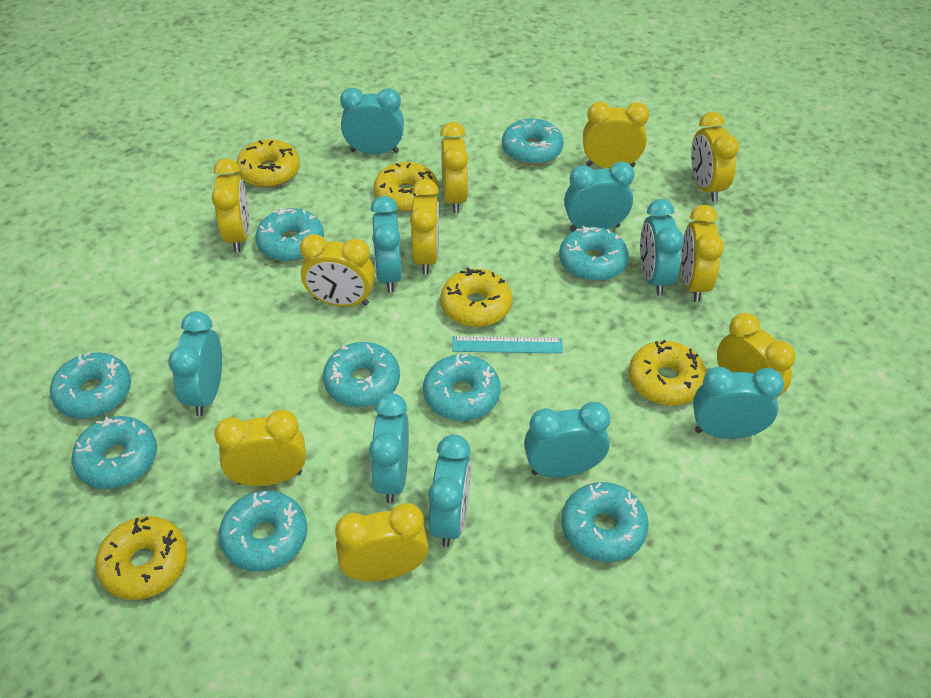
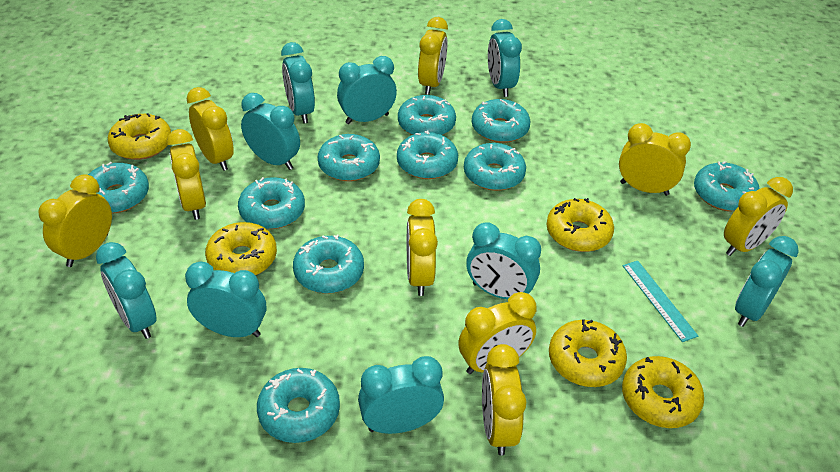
turquoise donut: [50,352,131,419] [71,416,157,489] [219,491,307,572] [255,208,324,262] [323,342,400,407] [423,354,501,421] [502,118,564,165] [559,226,629,282] [561,482,649,562] = 9 -> [88,162,149,214] [238,177,305,229] [257,368,340,443] [293,235,364,294] [318,134,380,181] [397,130,458,179] [398,95,456,135] [464,143,526,191] [472,99,530,143] [694,161,760,211] = 10
yellow clock: [212,158,249,252] [214,410,306,486] [300,234,375,307] [335,503,429,581] [410,179,439,274] [440,122,469,213] [583,102,649,168] [681,205,724,302] [691,112,739,202] [717,313,796,398] = 10 -> [39,174,112,267] [167,129,206,220] [187,87,234,171] [407,199,438,296] [418,17,448,95] [458,292,536,374] [482,344,526,456] [619,123,691,196] [724,177,793,256] = 9

